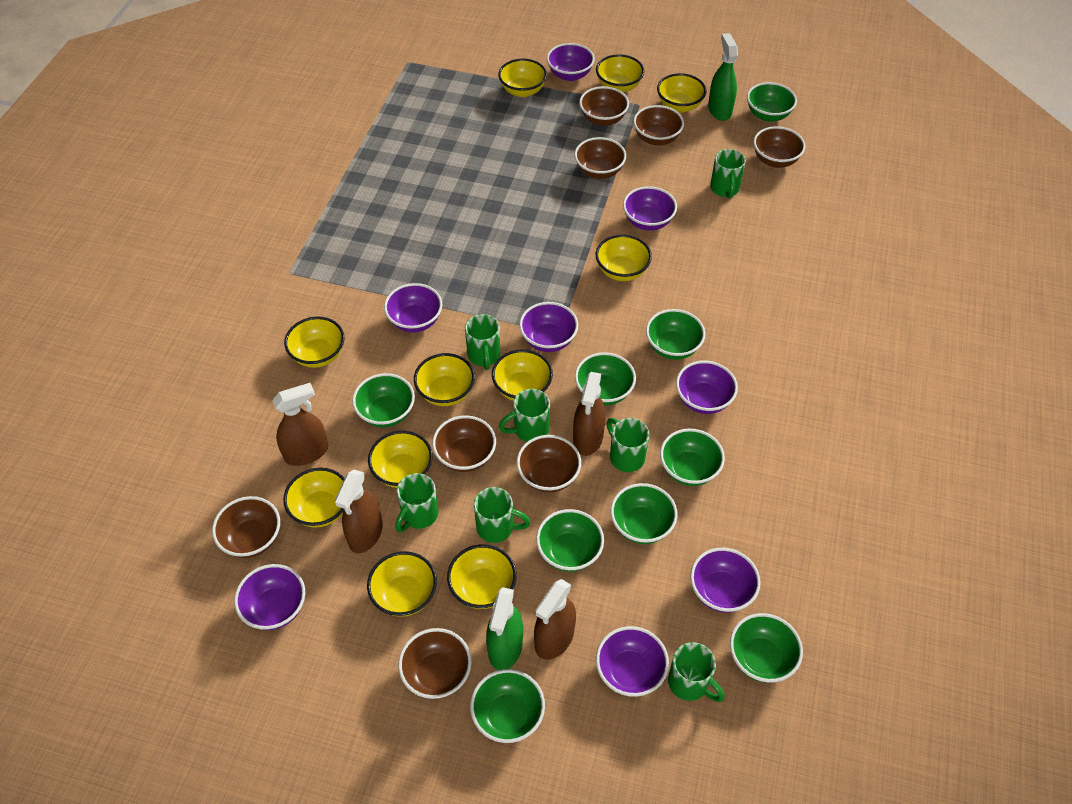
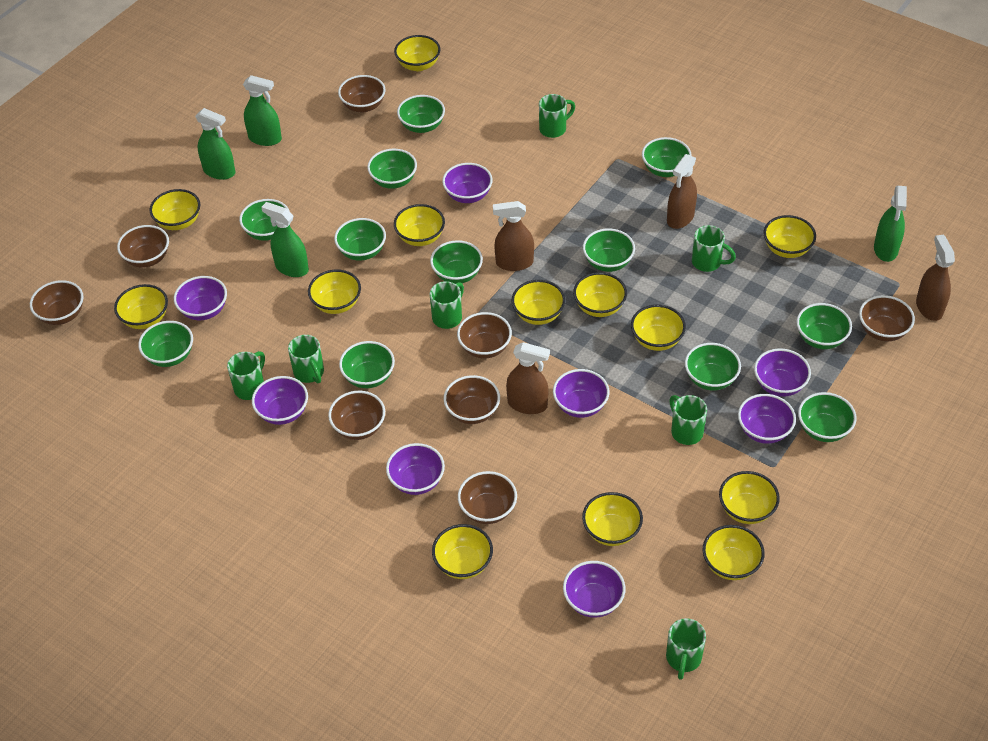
green bowl: [352,373,415,428] [470,669,545,743] [536,509,604,572] [575,352,636,406] [611,483,678,544] [646,309,705,360] [660,429,725,486] [730,613,803,683] [747,82,797,122] = 9 -> [138,321,193,367] [239,199,290,241] [334,218,386,261] [339,341,395,388] [367,149,417,189] [397,95,445,133] [430,240,483,283] [583,228,635,272] [642,137,692,177] [685,343,741,390] [796,303,852,349] [798,392,857,442] = 12
green spray bottle: [486,587,523,670] [708,33,738,121] = 2 -> [195,108,235,180] [243,75,282,146] [261,202,309,277] [874,186,907,262] = 4
yellow bowl: [283,468,345,528] [284,317,344,368] [367,551,437,617] [368,431,433,488] [414,353,475,406] [447,544,517,609] [492,349,553,401] [498,59,547,97] [596,54,644,92] [596,235,652,281] [657,73,706,113] = 11 -> [114,284,168,329] [150,189,200,230] [308,269,361,314] [394,35,440,71] [394,204,445,246] [432,524,493,579] [512,280,565,325] [573,272,627,317] [582,492,643,546] [631,305,686,351] [703,525,765,580] [719,471,780,524] [764,215,816,258] = 13

